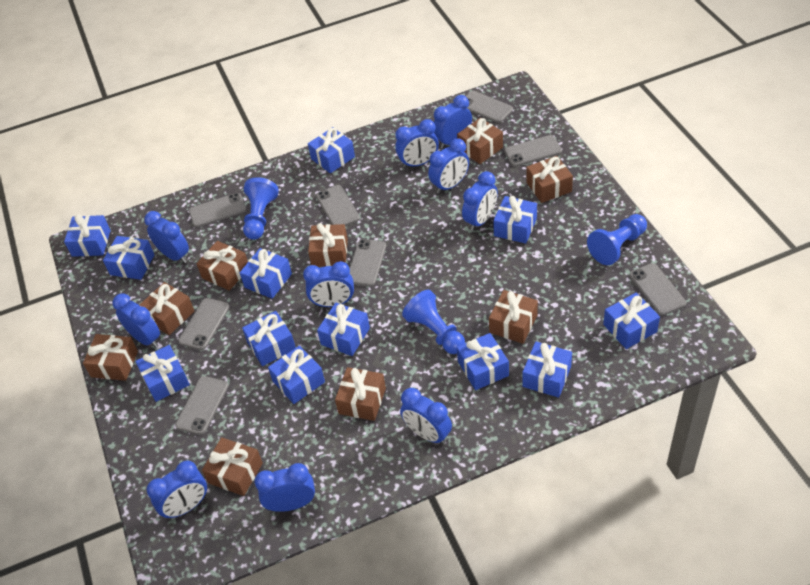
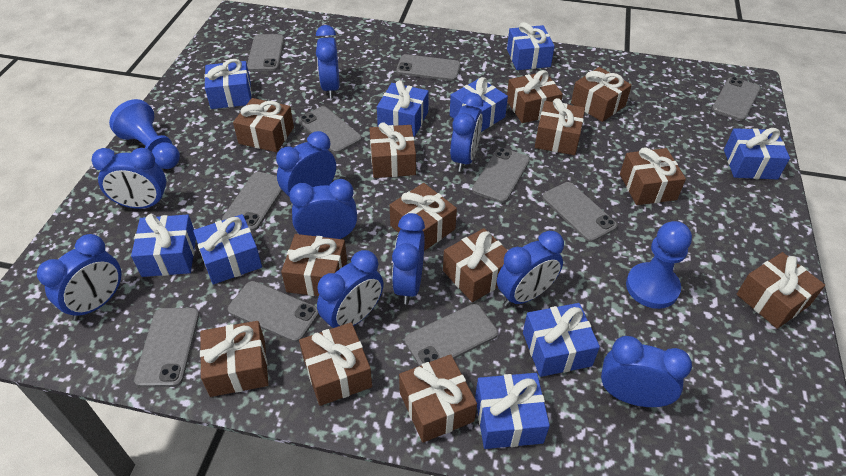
blue gift: [64,214,111,257] [103,236,154,280] [135,345,190,402] [240,248,292,299] [242,311,296,366] [268,346,325,404] [308,127,355,174] [317,303,370,356] [457,333,509,390] [493,196,537,244] [522,341,572,398] [603,293,660,349] = 12 -> [131,214,196,277] [193,214,262,285] [204,59,252,109] [377,80,429,136] [450,77,508,132] [475,373,550,449] [507,22,555,70] [523,303,600,377] [724,128,790,179] = 9
blue pawn: [243,177,279,240] [402,290,465,354] [587,214,647,265] = 3 -> [109,99,180,169] [626,221,692,309] = 2
brown gift: [83,334,138,381] [140,282,194,335] [196,241,248,291] [202,437,263,496] [308,223,348,267] [335,367,386,421] [457,118,503,164] [489,290,538,344] [526,156,573,203] = 9 -> [200,321,269,397] [233,98,294,152] [281,234,347,296] [299,322,372,406] [369,122,416,178] [390,183,457,251] [399,354,477,443] [443,228,507,302] [507,70,563,123] [535,98,585,155] [571,67,632,122] [620,148,686,205] [737,252,825,329] = 13
grey phone: [175,376,228,435] [178,298,230,350] [189,193,246,227] [316,185,360,226] [349,239,386,287] [466,91,513,123] [504,135,562,167] [629,263,686,315] = 8 -> [134,308,199,387] [222,172,283,231] [228,281,319,342] [247,34,284,71] [298,106,362,153] [396,54,460,81] [405,304,498,366] [472,148,530,203] [542,182,617,242] [712,77,760,121] = 10

